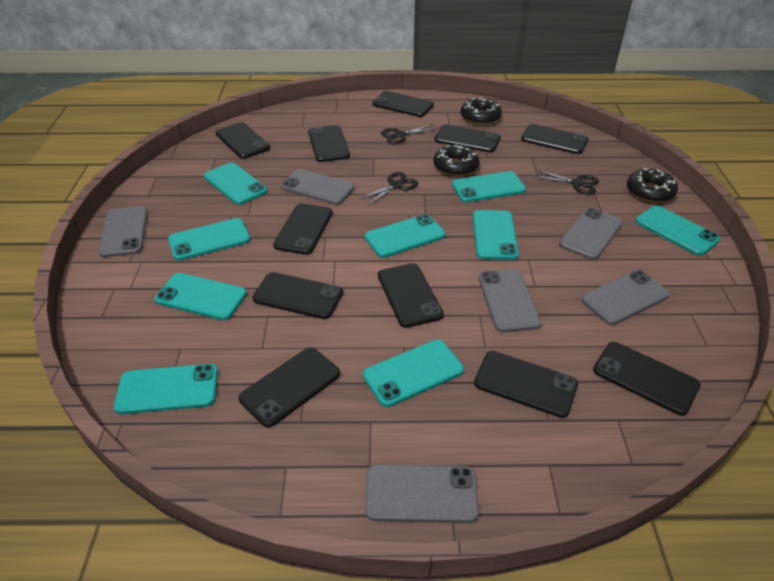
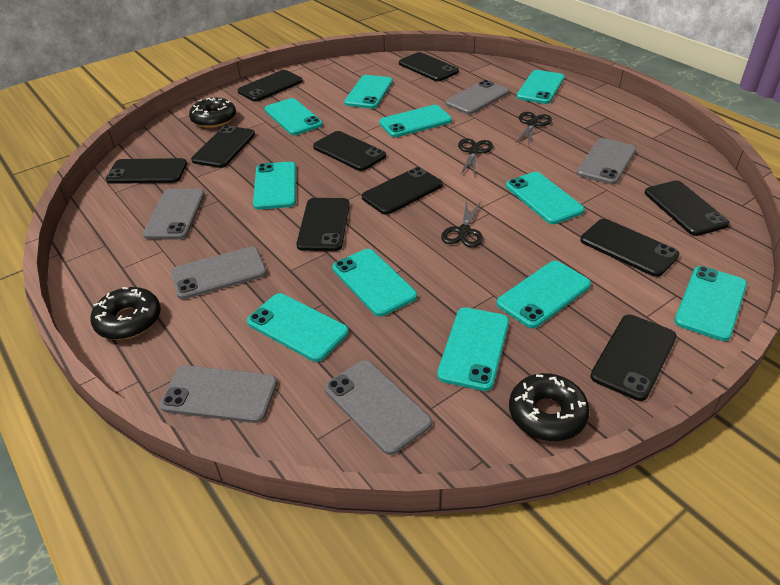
black phone: [215,122,270,159] [239,347,340,427] [252,272,343,319] [273,203,333,255] [308,125,350,162] [372,91,434,117] [378,263,444,328] [434,124,501,152] [474,351,578,418] [521,124,589,154] [593,342,701,416] = 11 -> [106,158,187,184] [191,125,255,168] [238,70,303,102] [296,198,350,251] [313,131,386,171] [362,167,443,215] [399,52,459,81] [580,219,679,277] [591,315,677,401] [645,181,730,236] = 10
turquoise phone: [114,364,218,414] [155,273,247,320] [168,218,250,261] [204,162,268,205] [363,340,464,407] [365,214,446,258] [452,171,526,202] [473,210,519,260] [635,205,720,256] = 9 -> [247,293,349,362] [253,162,296,210] [265,98,323,135] [332,249,417,317] [344,75,393,109] [379,105,452,137] [437,307,509,391] [497,261,591,328] [506,172,585,224] [516,70,565,104] [674,266,747,341] = 11

